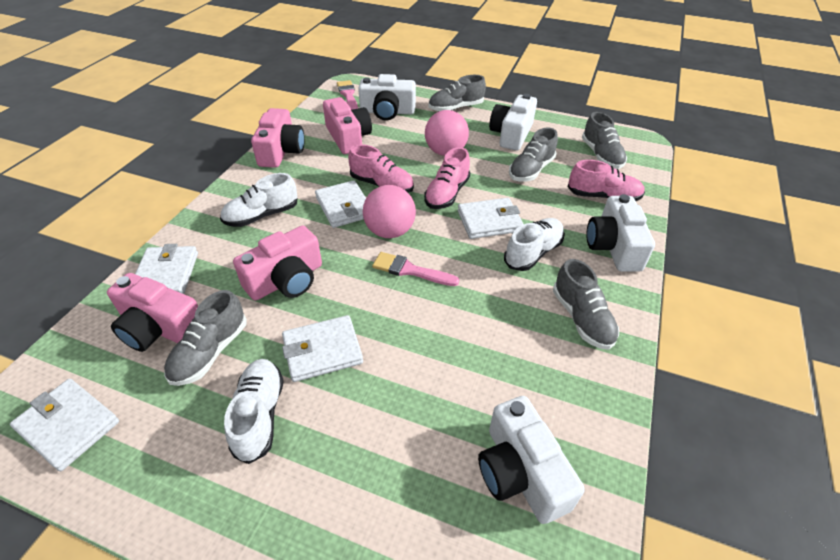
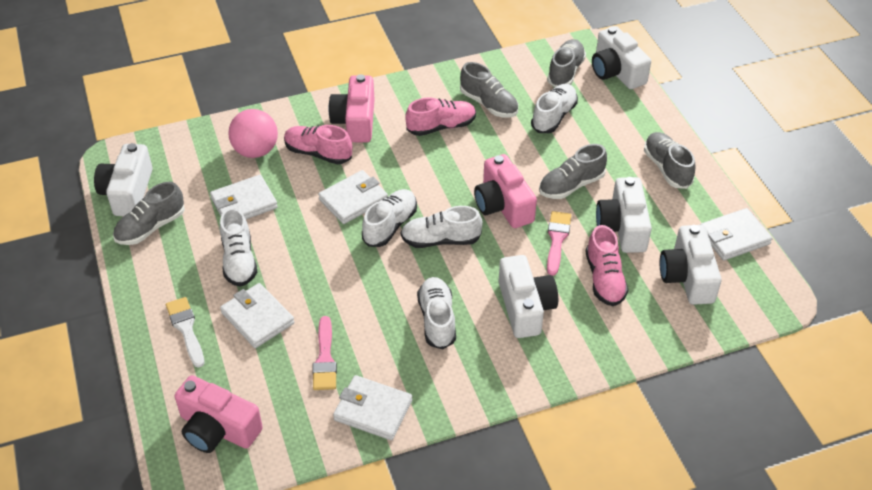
pink ball: [363,185,416,238] [425,110,469,156] = 2 -> [228,109,278,158] = 1
pink camera: [107,273,198,352] [233,226,322,300] [251,108,305,168] [323,97,372,154] = 4 -> [175,375,263,453] [328,74,374,142] [474,154,537,228] = 3
white brush: none = 0 -> [166,297,205,368] = 1
white camera: [358,74,416,121] [478,396,585,524] [489,94,537,150] [586,194,655,272] = 4 -> [94,143,153,216] [499,255,558,338] [592,26,651,89] [596,177,652,253] [660,225,722,305] = 5
white shoe: [220,173,298,227] [224,359,284,464] [504,218,565,271] = 3 -> [220,208,257,287] [362,189,417,247] [401,206,483,248] [417,277,456,349] [531,84,578,133] = 5

